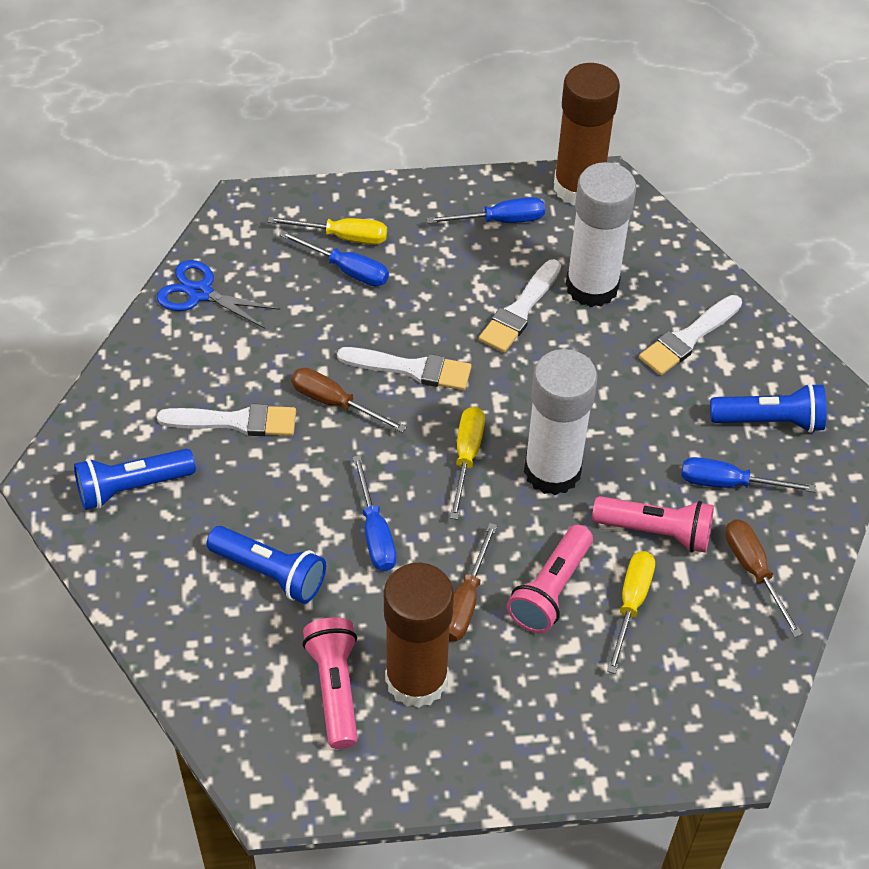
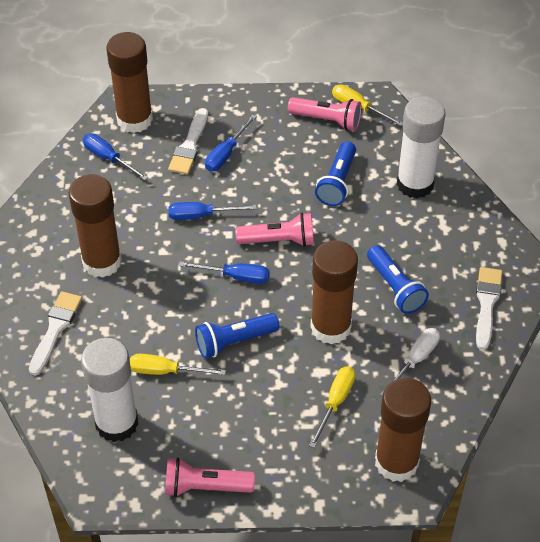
blue scissors: [157,260,280,329] = 1 -> none = 0
brown glue stick: [384,563,454,708] [554,63,620,206] = 2 -> [68,174,122,278] [106,32,153,133] [310,240,358,345] [375,378,431,482] = 4
brown screwdriver: [291,368,406,433] [449,523,497,642] [725,520,802,637] = 3 -> none = 0
white brush: [157,404,296,436] [337,347,471,390] [479,259,561,353] [639,295,742,375] = 4 -> [29,291,82,376] [168,108,208,175] [476,267,502,350] = 3
white screwdriver: none = 0 -> [380,328,440,396] = 1

